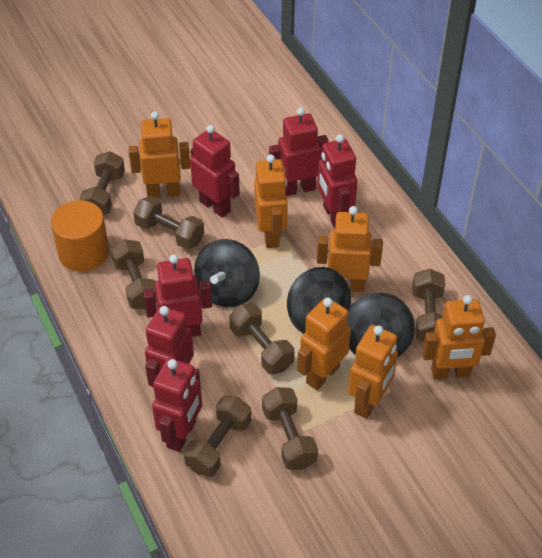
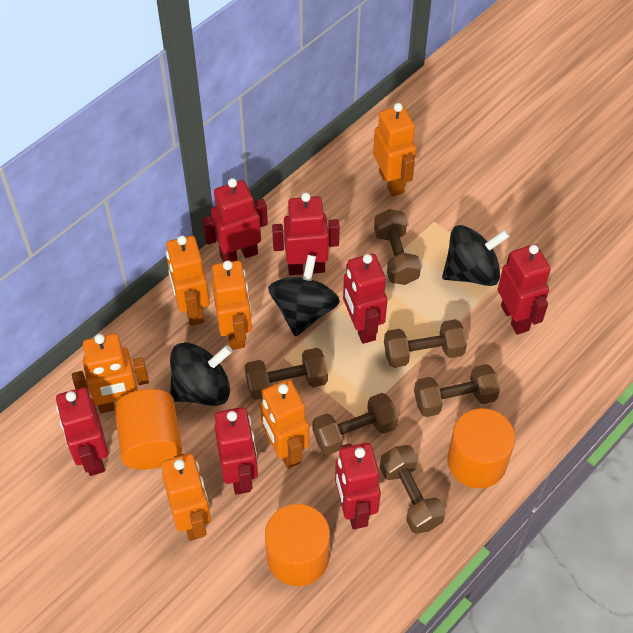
brown dumbbell: [80,151,125,215] [111,239,157,310] [133,196,204,250] [184,395,251,477] [229,303,295,374] [262,387,318,470] [412,269,445,342] = 7 -> [245,348,328,400] [312,393,398,455] [374,209,421,285] [380,445,445,534] [384,319,467,368] [414,364,500,417] = 6
orange cylinder: [51,200,109,272] = 1 -> [114,389,182,470] [265,504,330,586] [447,408,515,488] = 3
red robot: [143,254,212,337] [145,306,194,387] [152,358,202,452] [190,125,240,218] [269,108,328,196] [317,135,357,228] = 6 -> [56,387,108,476] [202,178,268,263] [214,407,258,495] [272,192,340,275] [335,443,381,529] [343,253,387,344] [498,244,551,335] = 7

